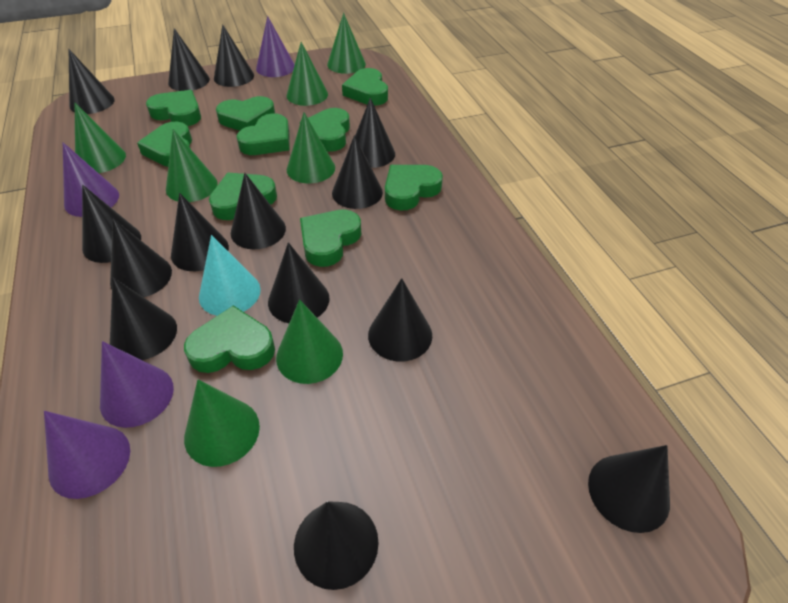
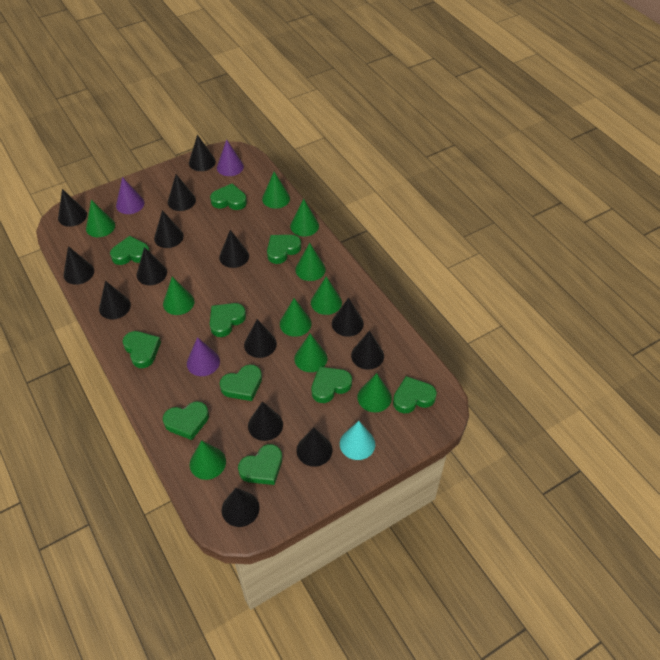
green cone: [75,103,126,173] [166,129,218,202] [184,380,260,467] [276,299,343,384] [286,42,328,106] [287,112,335,184] [327,13,366,74] = 7 -> [86,200,115,237] [163,277,194,315] [190,440,226,480] [262,172,290,209] [280,298,312,337] [290,199,319,237] [294,334,327,372] [295,243,326,281] [311,276,342,315] [357,373,392,412] = 10
purple cone: [44,411,130,499] [63,142,119,217] [100,341,174,428] [256,16,295,77] = 4 -> [116,177,144,214] [187,337,220,376] [217,139,244,176] = 3

